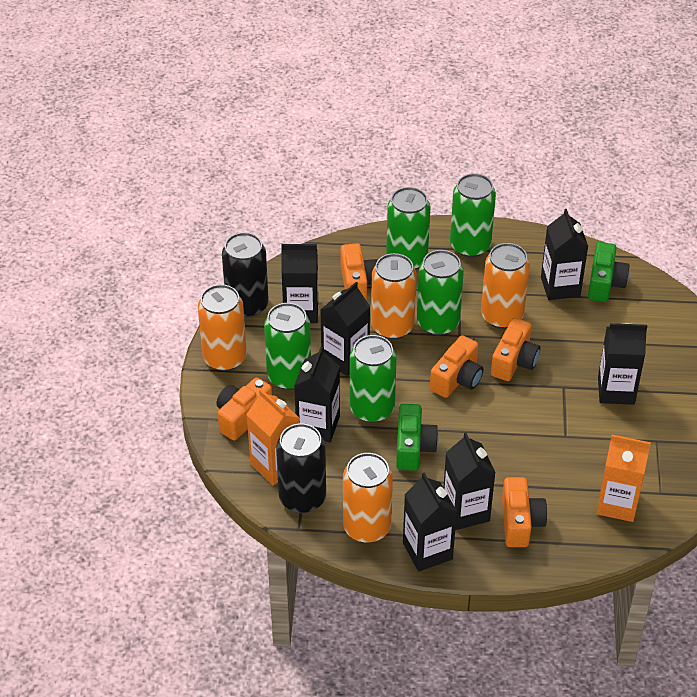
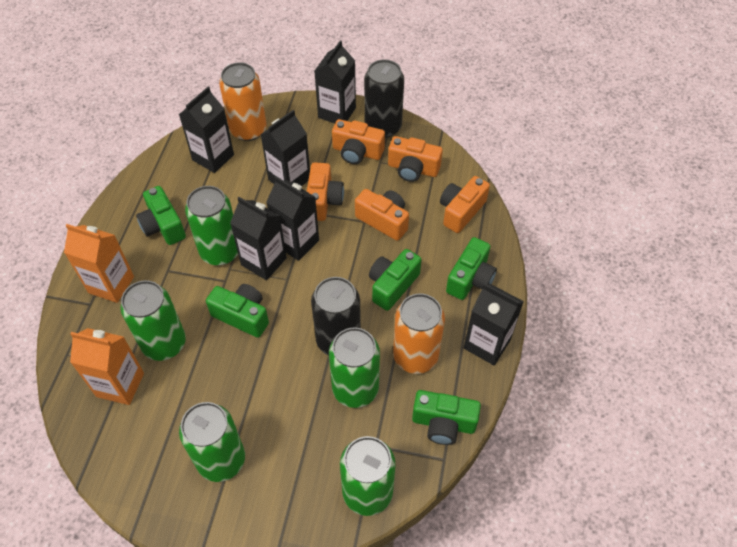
black carton: [281,244,318,323] [294,347,340,442] [321,282,370,376] [403,472,457,572] [443,432,496,530] [541,209,588,300] [598,323,647,405] = 7 -> [179,87,234,173] [230,197,287,280] [260,110,310,186] [266,176,319,261] [314,40,356,123] [464,283,524,366] = 6
green camera: [396,404,439,471] [588,242,630,302] = 2 -> [136,186,186,245] [206,284,269,338] [369,249,421,311] [412,390,481,445] [446,237,497,300] = 5
orange can: [198,284,247,371] [343,453,393,543] [371,253,417,339] [481,243,530,329] = 4 -> [219,62,267,141] [393,294,445,374] = 2

